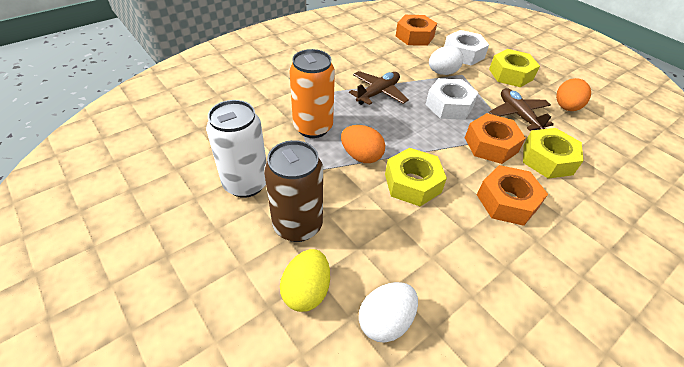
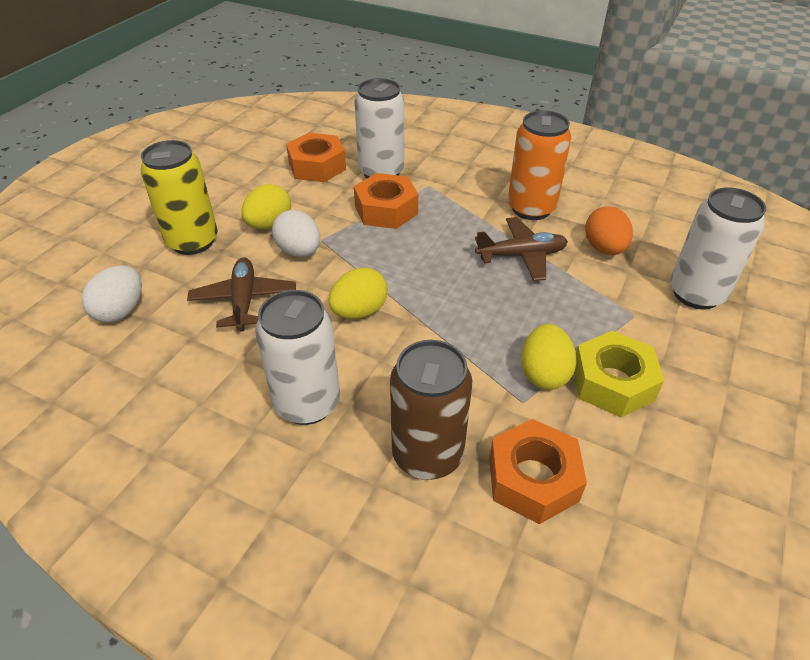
orange egg: [341,125,385,163] [556,78,591,111] = 2 -> [585,206,633,255] = 1
white can: [206,100,267,198] = 1 -> [255,290,340,425] [354,78,404,178] [670,187,766,309] = 3
white nut: [425,78,479,120] [444,30,489,66] = 2 -> none = 0
yellow can: none = 0 -> [141,140,218,255] = 1
yellow egg: [280,249,330,312] = 1 -> [242,184,291,229] [328,267,388,319] [521,324,577,390] = 3
yellow nut: [385,148,447,206] [489,49,540,87] [523,128,584,179] = 3 -> [574,331,664,417] = 1

